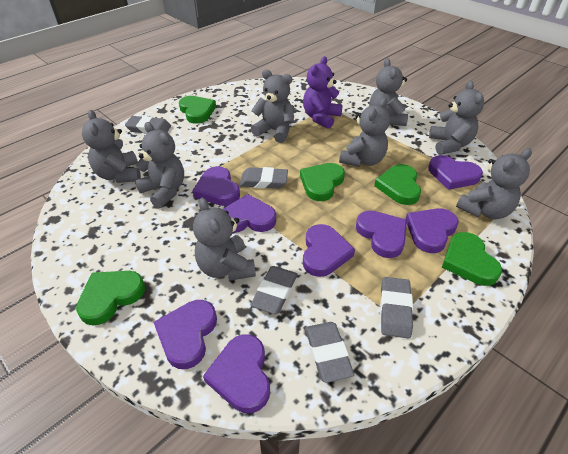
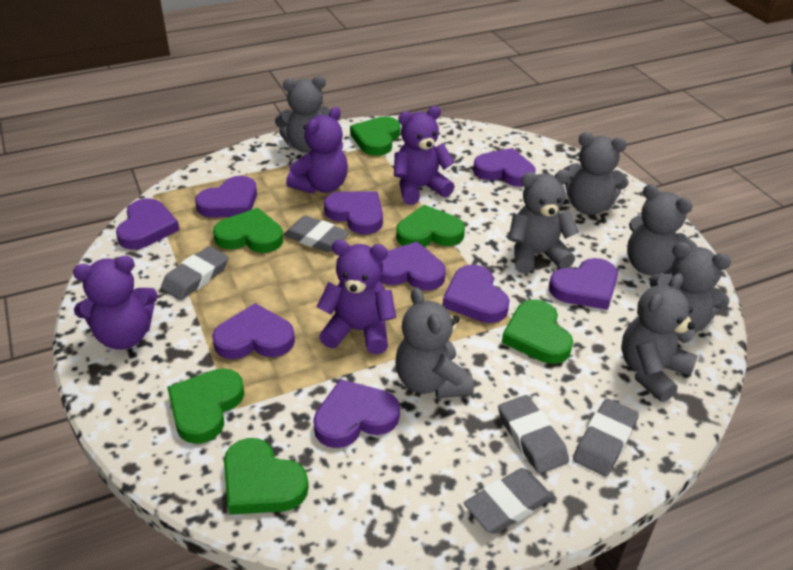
green heart: [76,271,145,325] [179,96,216,124] [300,163,345,201] [374,164,421,205] [442,232,502,286] = 5 -> [167,368,244,444] [213,208,283,253] [224,438,309,515] [350,116,401,156] [396,205,465,247] [502,300,573,364] = 6
grey teddy bear: [82,110,141,183] [135,122,184,208] [193,197,256,281] [251,69,294,143] [339,98,390,167] [369,58,408,126] [429,81,484,155] [456,148,532,219] = 8 -> [275,76,330,153] [396,287,474,399] [509,169,579,273] [564,132,629,215] [621,273,698,402] [627,184,697,275] [649,242,731,333] = 7
purple heart: [153,300,217,369] [192,166,240,206] [203,334,270,413] [222,194,276,233] [303,224,355,277] [356,210,407,258] [406,208,459,253] [428,155,483,190] = 8 -> [116,198,180,250] [195,176,257,218] [212,303,295,359] [313,379,400,448] [324,191,383,235] [379,242,446,291] [443,264,510,323] [473,148,536,187] [549,258,618,310] = 9
purple teddy bear: [303,56,343,129] = 1 -> [73,256,158,350] [286,107,348,194] [317,240,396,354] [394,106,455,205] = 4

